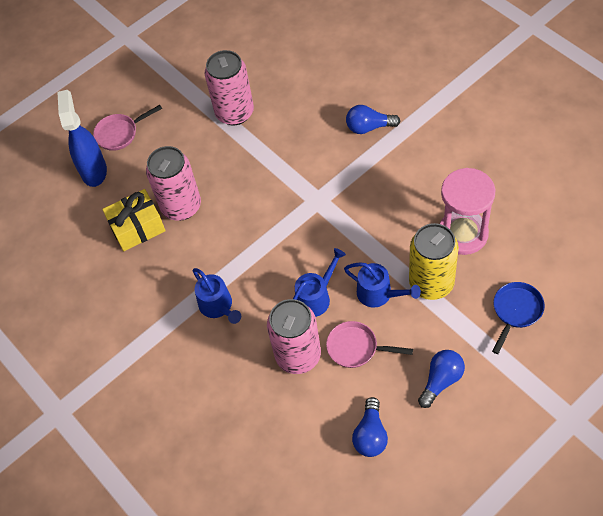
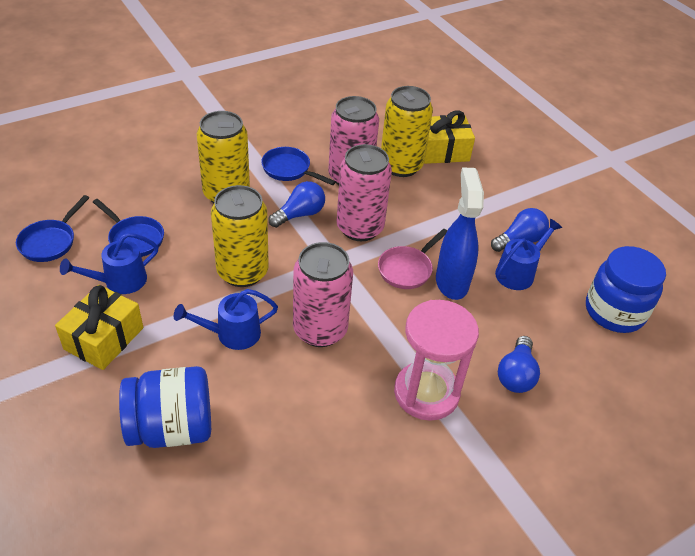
blue jar: none = 0 -> [119,366,211,448] [586,246,666,333] = 2
blue pan: [492,282,545,354] = 1 -> [16,195,89,262] [93,199,164,257] [261,147,336,185] = 3
pink pan: [93,105,162,151] [326,321,413,368] = 2 -> [378,229,447,289] = 1
yellow can: [409,223,459,300] = 1 -> [197,111,250,203] [211,185,269,287] [381,86,433,177] = 3
yellow gift: [102,189,166,251] = 1 -> [55,285,143,370] [424,110,475,164] = 2

